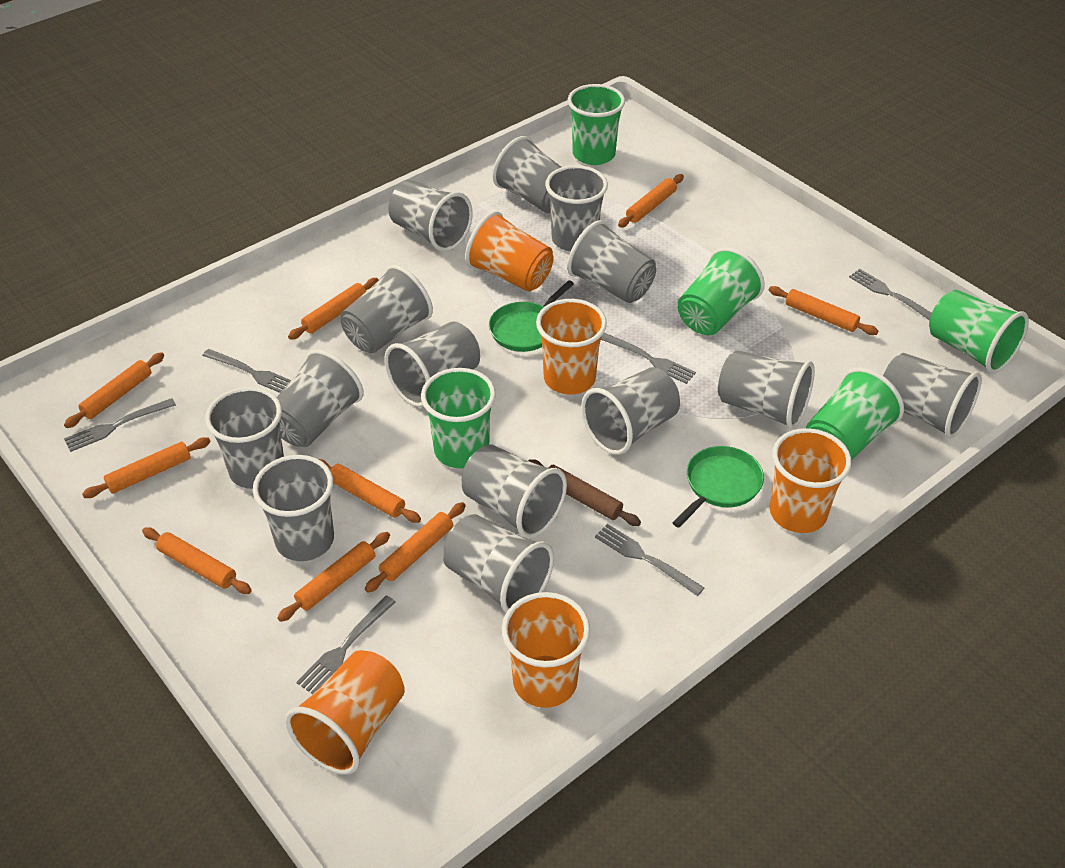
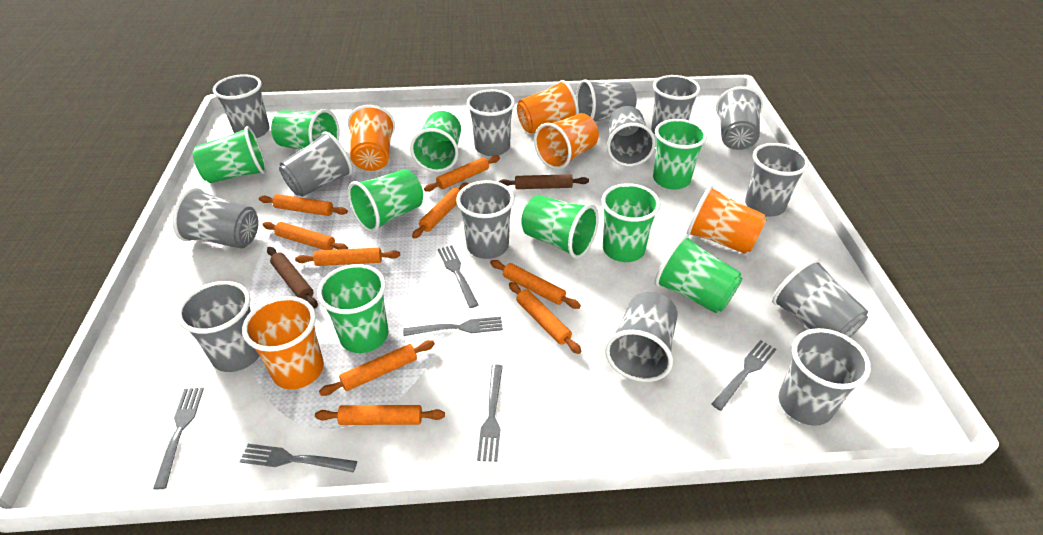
brown rolling pin: [528,459,641,526] = 1 -> [267,247,318,308] [498,174,589,189] = 2
green cup: [421,368,496,468] [568,84,625,165] [677,247,765,335] [806,367,904,460] [929,290,1029,374] = 5 -> [193,126,266,183] [271,109,340,150] [317,264,388,353] [348,169,423,233] [410,111,461,172] [521,195,599,259] [601,183,661,262] [653,119,707,190] [655,234,742,313] = 9
green pan: [489,280,574,352] [672,446,764,528] = 2 -> none = 0

